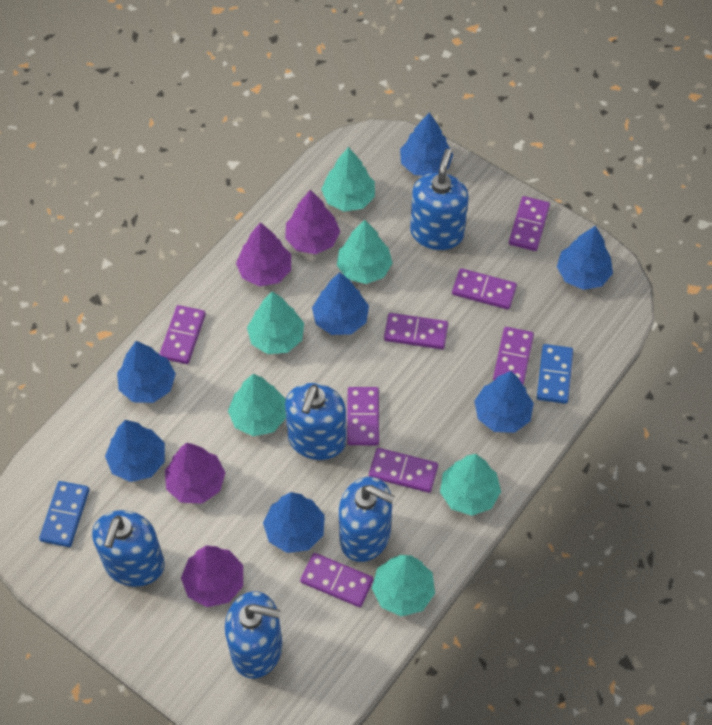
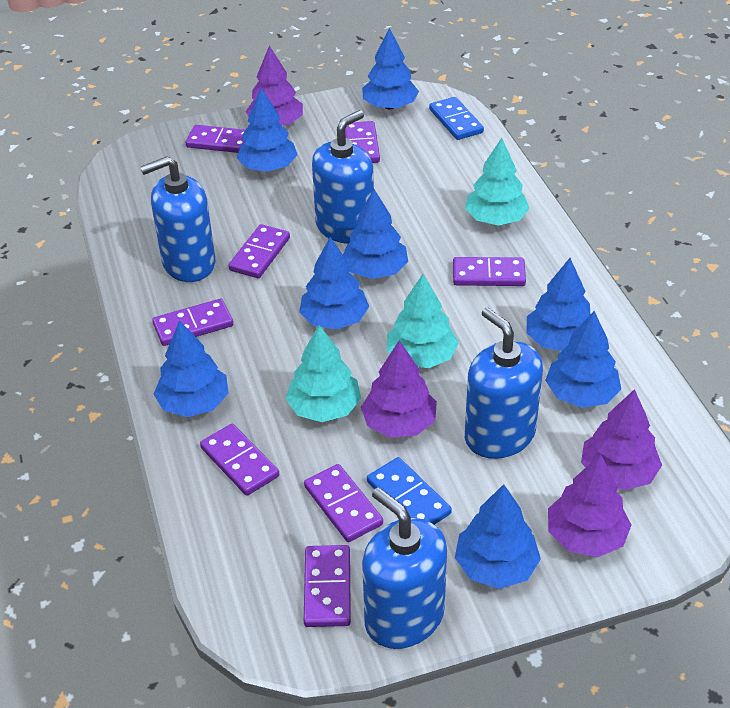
blue soap dispenser: [92,510,165,586] [225,591,282,678] [285,383,346,460] [339,477,395,562] [410,149,469,250] = 5 -> [140,156,215,282] [312,110,374,244] [362,487,447,649] [465,307,543,459] = 4
blue tree: [105,420,165,482] [117,341,176,403] [263,492,325,553] [312,272,369,335] [400,113,453,176] [474,371,534,433] [557,226,613,290] = 7 -> [154,320,229,417] [237,88,297,172] [299,237,369,330] [343,189,408,279] [362,28,419,109] [455,484,541,589] [527,258,590,351] [545,311,621,408] = 8
turquoise tree: [228,374,286,436] [247,291,304,354] [321,147,375,212] [337,220,393,284] [372,555,435,617] [440,454,501,516] = 6 -> [286,325,361,422] [387,274,459,368] [465,138,530,226] = 3

